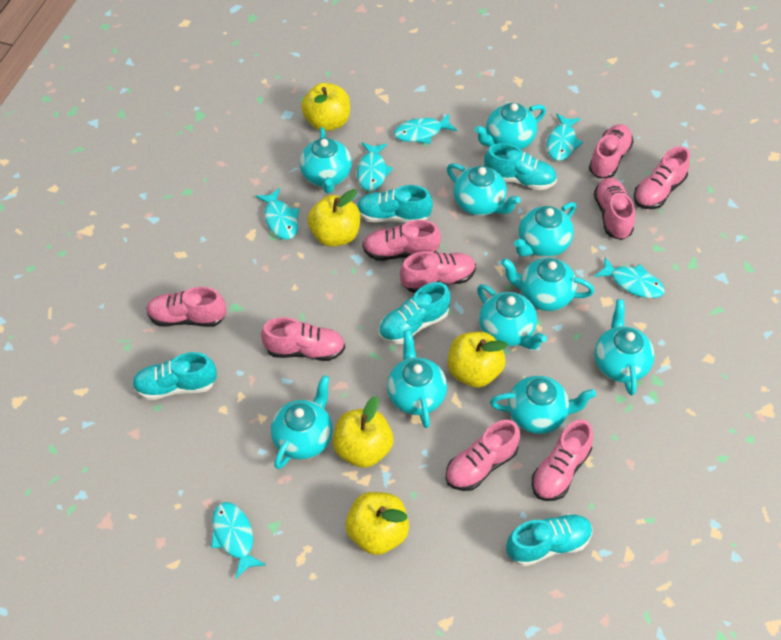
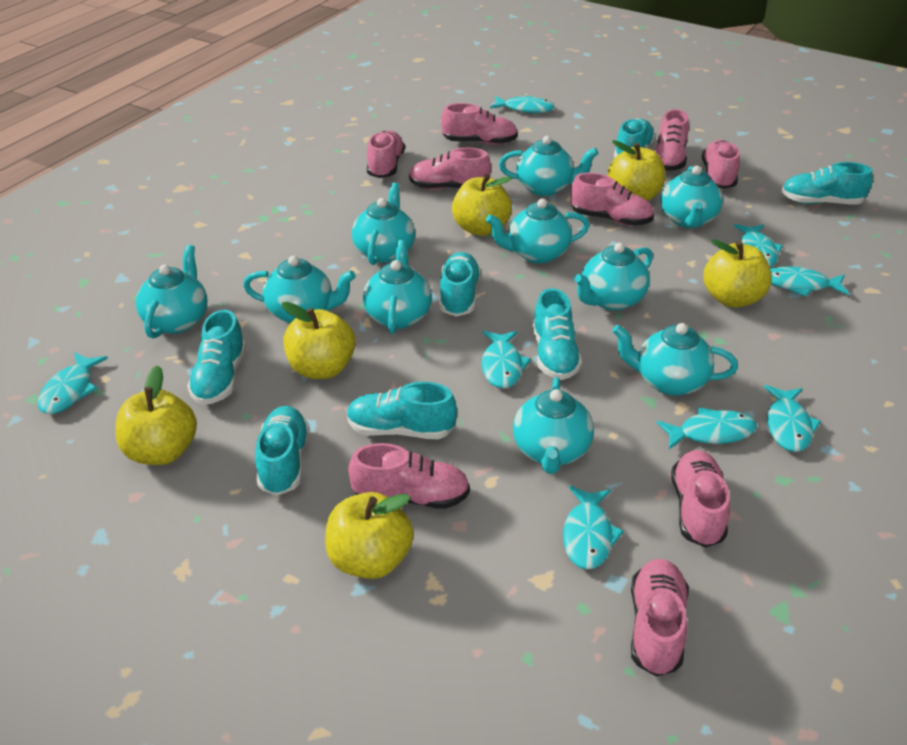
turquoise fish: [211,502,266,579] [255,188,299,240] [357,142,393,191] [394,113,458,144] [547,113,583,161] [594,257,665,298] = 6 -> [38,352,108,414] [481,331,531,389] [490,96,555,113] [563,486,624,569] [656,407,757,449] [734,224,783,267] [764,385,821,452] [770,267,849,297] = 8
turquoise shoe: [132,352,217,400] [356,185,433,223] [379,282,451,344] [484,143,557,190] [506,513,592,566] = 5 -> [187,310,246,405] [255,406,310,495] [347,382,457,439] [440,252,481,317] [532,288,582,380] [614,118,655,158] [781,162,873,205] = 7
yellow apple: [301,83,350,131] [308,189,360,247] [333,396,393,468] [346,492,409,555] [448,332,508,388] = 5 -> [115,365,197,465] [282,302,355,379] [325,492,414,579] [452,174,512,236] [608,140,665,201] [703,239,772,308] = 6

